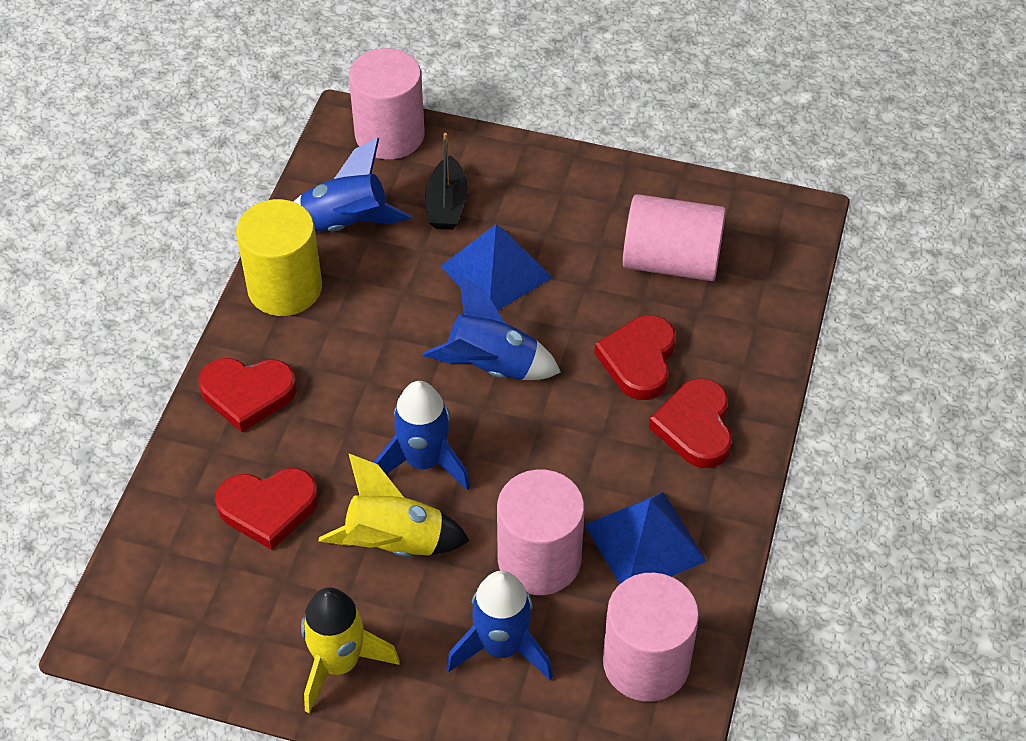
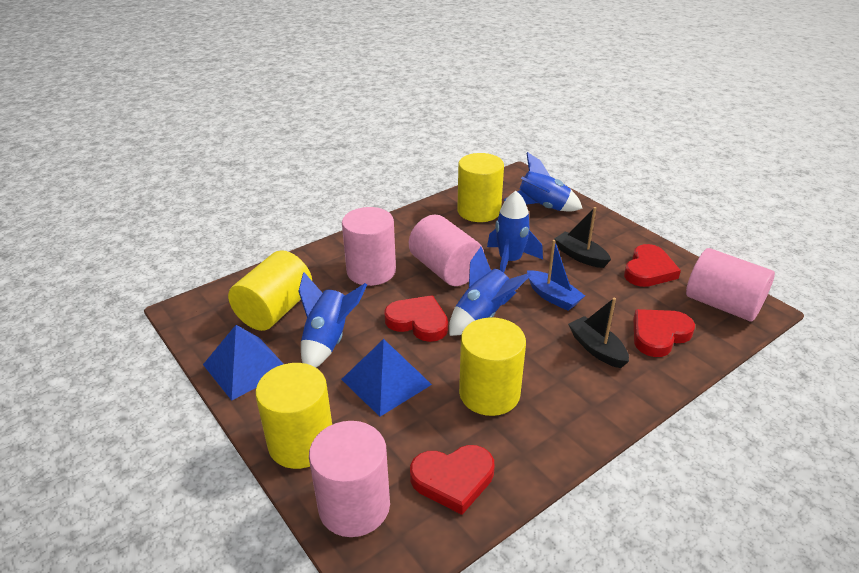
black boat: [425,133,468,230] = 1 -> [554,207,611,268] [568,298,629,368] = 2
blue boat: none = 0 -> [527,240,585,311] = 1
yellow cylinder: [236,199,322,316] = 1 -> [228,250,312,331] [255,363,332,469] [457,153,504,222] [459,317,526,416] = 4
yellow rocket: [301,587,400,713] [319,454,470,557] = 2 -> none = 0

